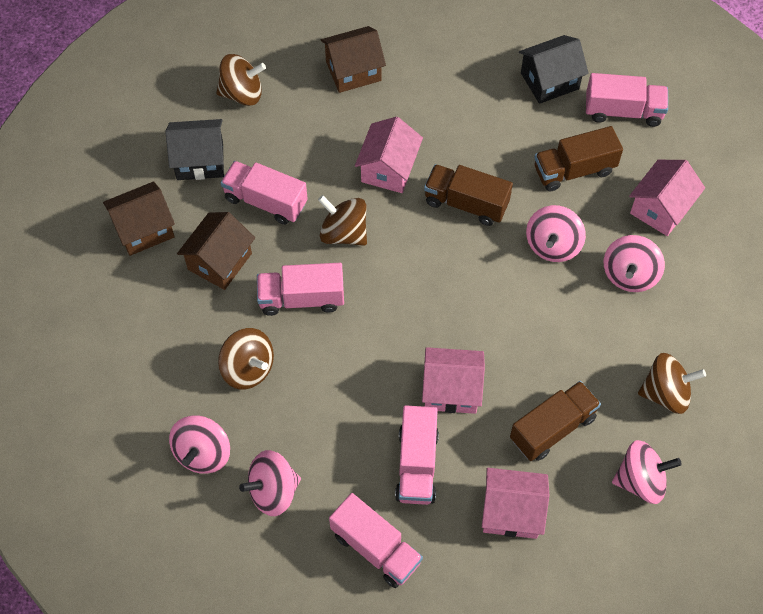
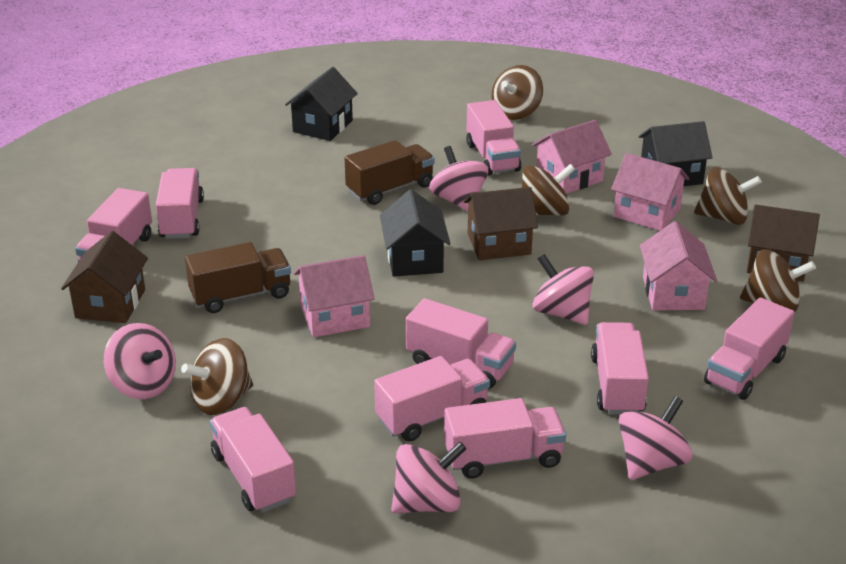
black house: [165,119,224,180] [519,35,589,104] = 2 -> [285,67,358,141] [380,189,451,277] [639,121,713,186] = 3
brown spinning top: [216,54,266,106] [218,328,274,390] [318,195,367,246] [638,353,706,414] = 4 -> [181,338,253,415] [491,65,543,120] [522,164,575,216] [694,167,762,225] [740,249,816,313] = 5
brown truck: [424,164,513,226] [510,381,601,461] [534,126,623,192] = 3 -> [185,242,291,313] [345,140,434,205] = 2
pink truck: [221,161,308,225] [257,263,344,316] [329,493,423,588] [395,405,439,505] [586,73,668,127] = 5 -> [75,188,152,262] [156,168,204,239] [210,407,296,513] [374,356,490,442] [406,298,516,389] [444,398,566,479] [466,100,521,176] [591,322,649,415] [704,297,794,400] = 9

